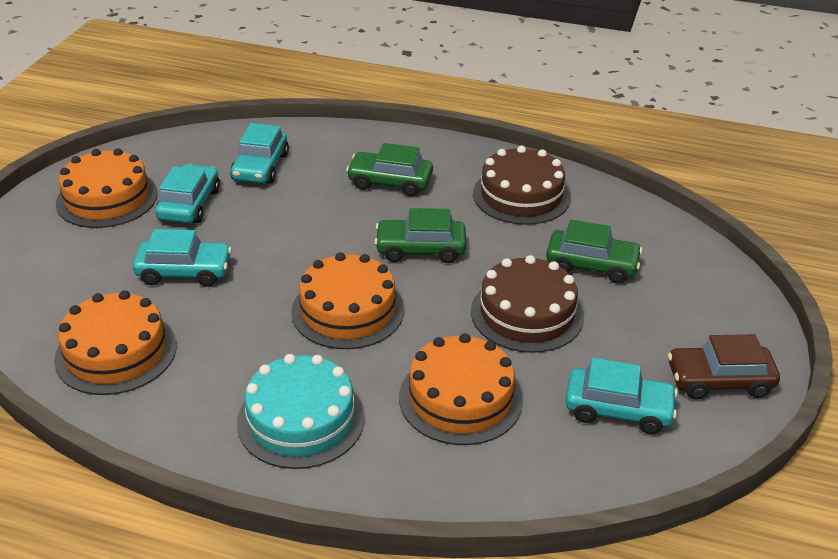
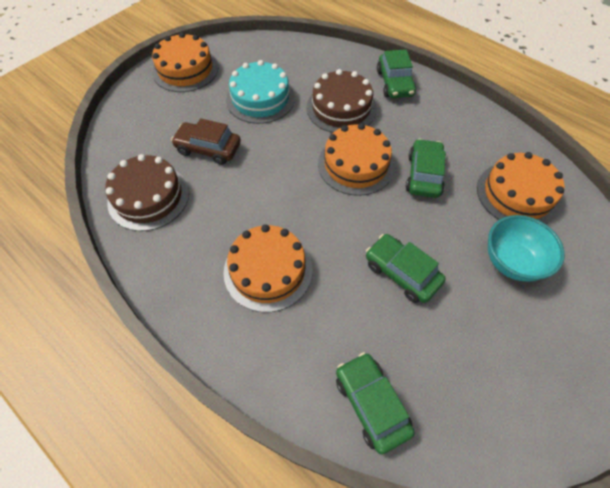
green car: [346,143,433,196] [374,208,466,263] [546,220,643,283] = 3 -> [336,352,415,454] [366,234,446,303] [377,49,416,98] [406,139,446,198] = 4
turquoise bowl: none = 0 -> [488,215,565,282] = 1
turquoise car: [133,229,232,287] [155,164,220,223] [230,123,289,184] [565,358,678,434] = 4 -> none = 0

